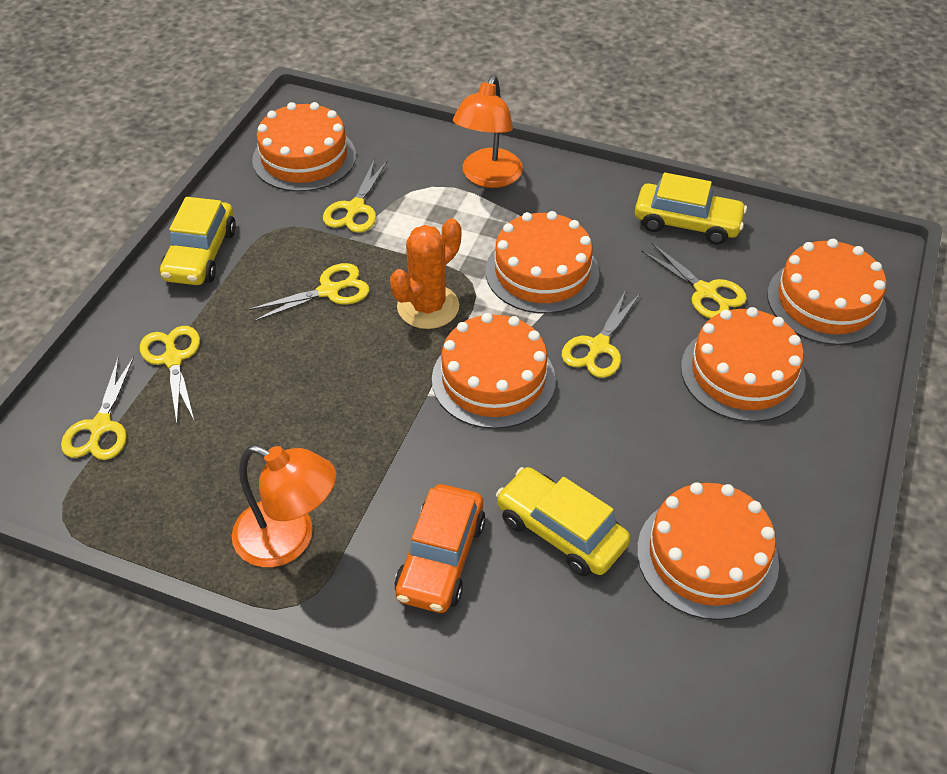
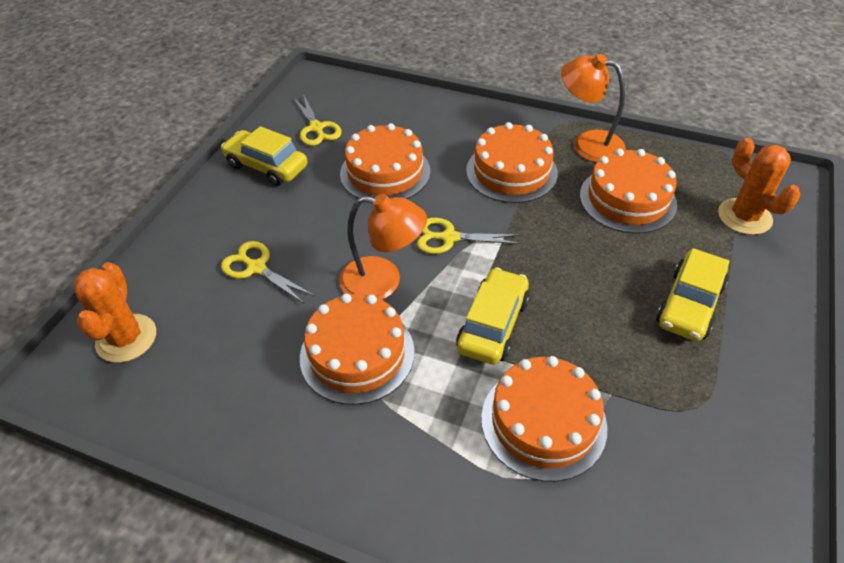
orange cactus: [390,218,461,329] = 1 -> [73,262,156,363] [718,138,800,235] = 2
orange cake: [252,102,356,192] [432,313,556,429] [486,211,599,314] [637,482,779,620] [681,307,806,422] [767,239,887,345] = 6 -> [300,294,415,405] [340,123,430,199] [466,122,558,203] [481,356,607,482] [580,149,677,234] = 5
orange car: [394,484,486,613] = 1 -> none = 0
yellow scissors: [61,356,134,460] [140,326,200,423] [248,263,369,322] [323,159,388,233] [562,290,641,378] [641,243,747,319] = 6 -> [221,241,315,304] [293,94,342,146] [417,218,521,254] = 3

